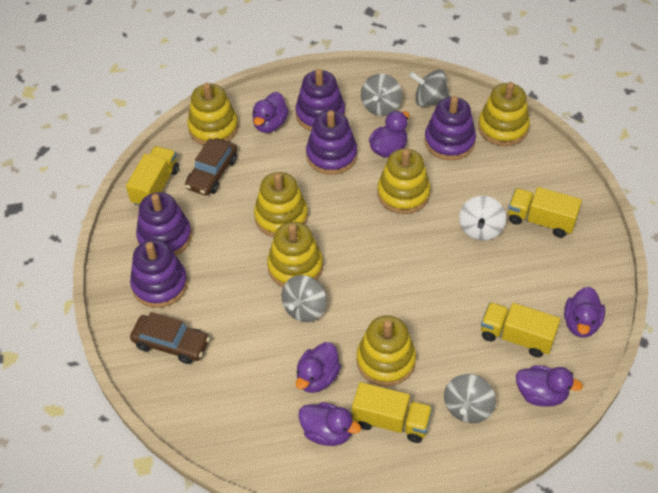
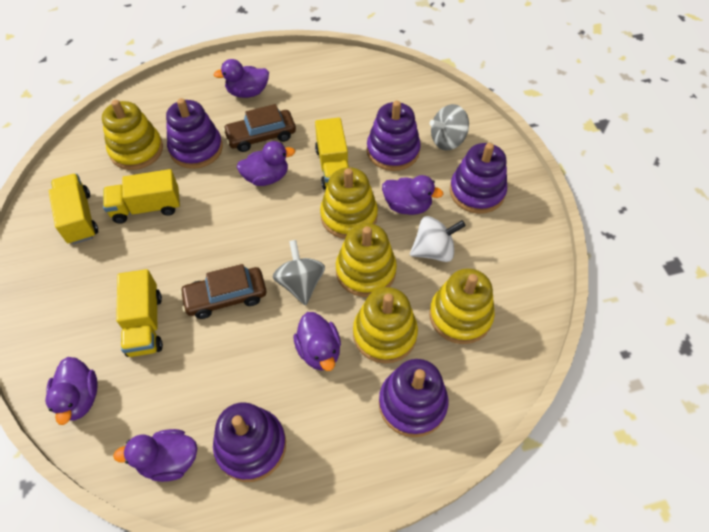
grey spinning top: [282,275,327,322] [361,73,402,116] [409,70,450,107] [444,374,496,423] = 4 -> [273,240,325,306] [429,104,469,150] = 2
yellow stacking toy: [187,83,238,145] [254,172,308,237] [267,222,323,287] [357,315,416,386] [377,149,431,214] [478,82,530,146] = 6 -> [102,100,163,170] [320,167,378,239] [336,223,397,297] [353,287,418,363] [429,268,495,344] = 5

